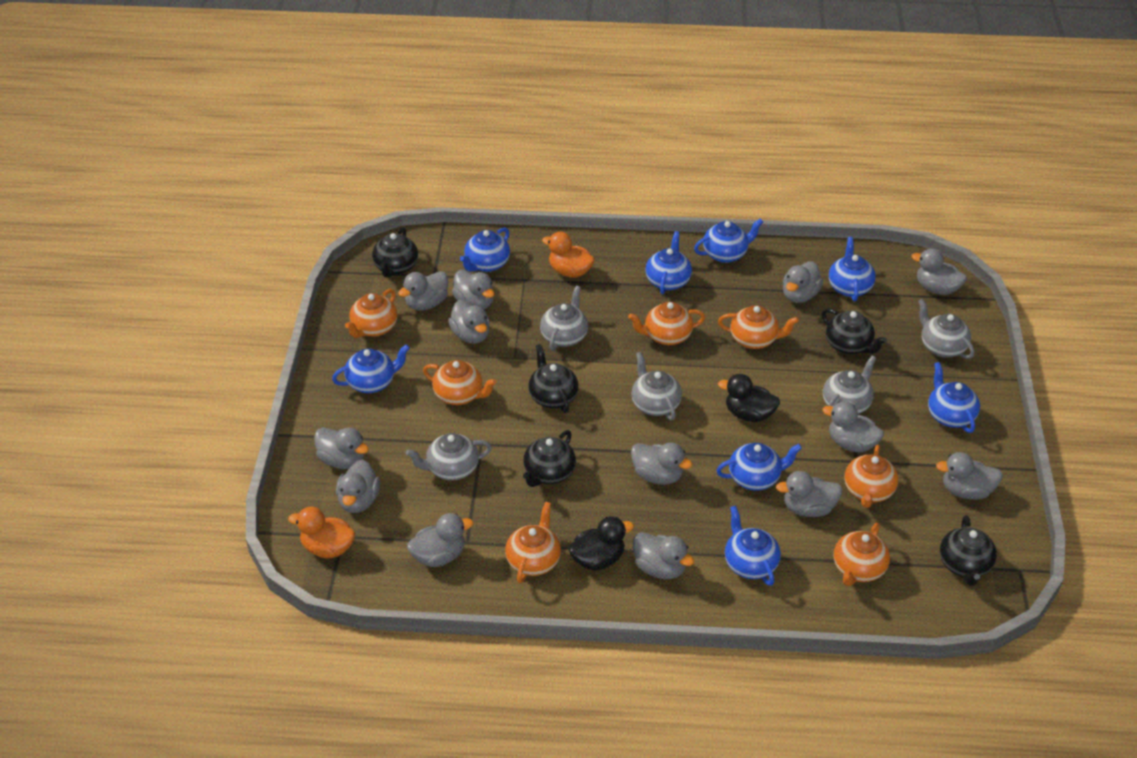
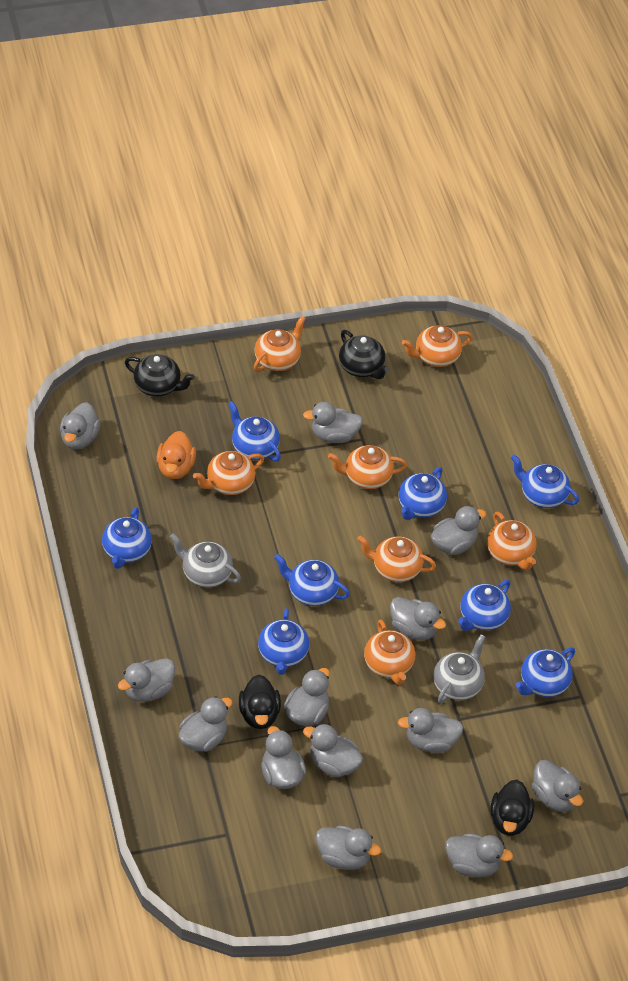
black teapot: [372,227,418,278] [523,430,576,487] [529,344,579,413] [822,308,887,354] [940,515,997,586] = 5 -> [125,354,195,397] [339,330,389,379] = 2
grey teapot: [406,433,492,481] [540,286,588,351] [631,352,682,420] [823,356,876,416] [918,299,974,359] = 5 -> [170,533,241,588] [433,634,485,704] = 2
orange duck: [288,507,355,558] [542,232,595,278] = 2 -> [156,431,196,479] = 1

